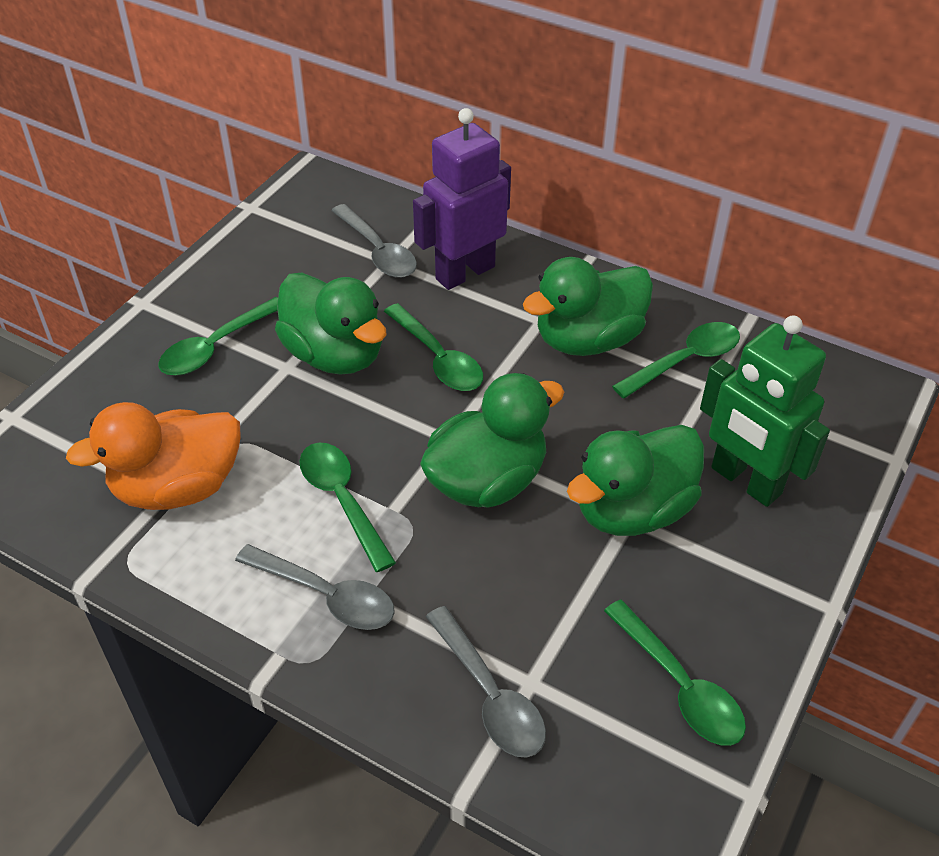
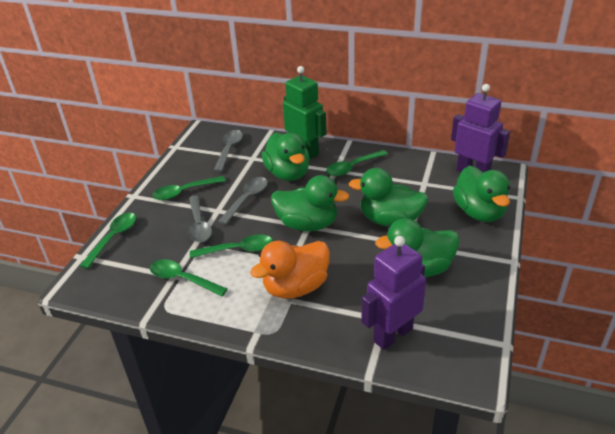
green duck: [275,273,387,375] [420,373,564,507] [523,257,653,356] [567,425,704,536] = 4 -> [262,132,310,181] [271,175,349,231] [348,168,429,227] [375,218,459,277] [453,166,510,222] = 5
purple robot: [413,108,511,290] = 1 -> [361,236,426,350] [451,84,510,173] = 2

